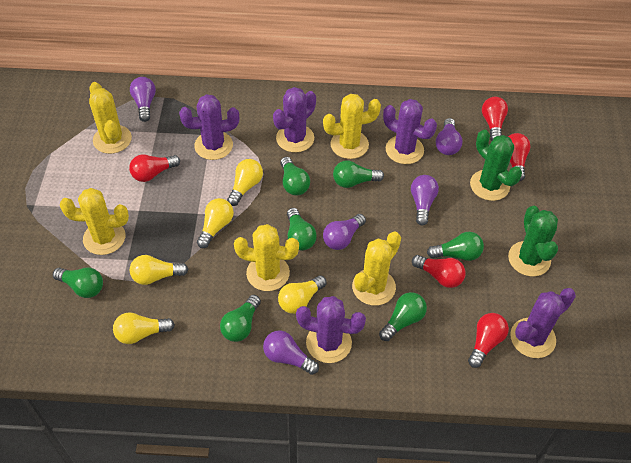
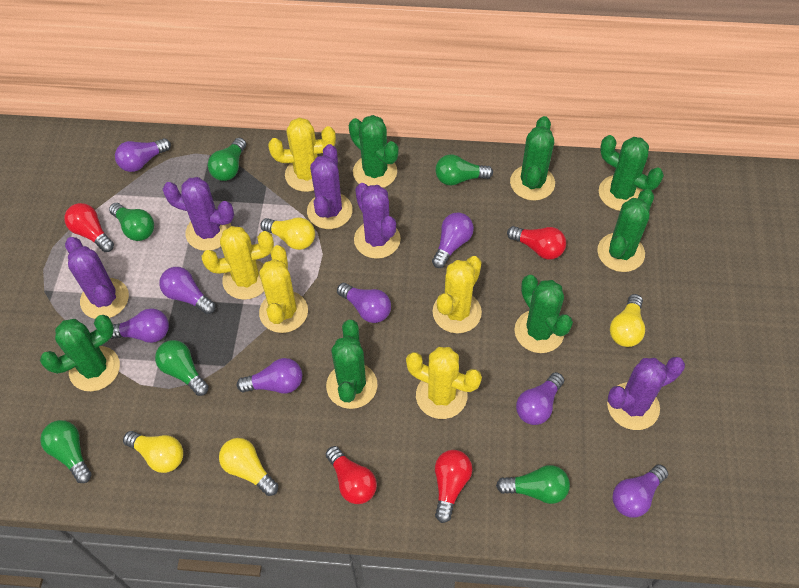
green cactus: [470,130,522,201] [508,206,558,276] = 2 -> [40,315,120,391] [326,320,378,409] [349,115,399,188] [510,116,555,201] [515,275,573,353] [597,189,654,272] [599,135,664,211] = 7
green light bulb: [53,268,103,298] [220,295,261,342] [280,157,310,195] [287,208,317,250] [333,160,384,188] [379,292,427,341] [427,232,484,261] = 7 -> [40,420,92,483] [109,203,154,241] [155,340,209,396] [208,138,246,181] [435,154,493,186] [496,465,570,504] = 6
purple light bulb: [130,77,156,122] [263,330,319,375] [323,214,366,250] [411,175,439,226] [436,118,462,155] = 5 -> [110,308,169,343] [115,138,171,172] [159,267,215,314] [237,358,302,394] [337,283,391,323] [432,212,474,268] [516,372,564,425] [612,464,668,518] = 8
red light bulb: [129,154,180,182] [412,255,466,288] [468,313,509,368] [482,97,508,141] [508,133,531,181] = 5 -> [64,203,114,252] [326,446,377,504] [435,450,472,523] [507,226,566,260] = 4
yellow light bulb: [113,312,175,344] [130,255,189,285] [197,198,234,248] [227,159,263,206] [278,275,327,314] = 5 -> [123,431,183,473] [219,438,278,496] [260,218,315,250] [610,294,645,347] = 4

